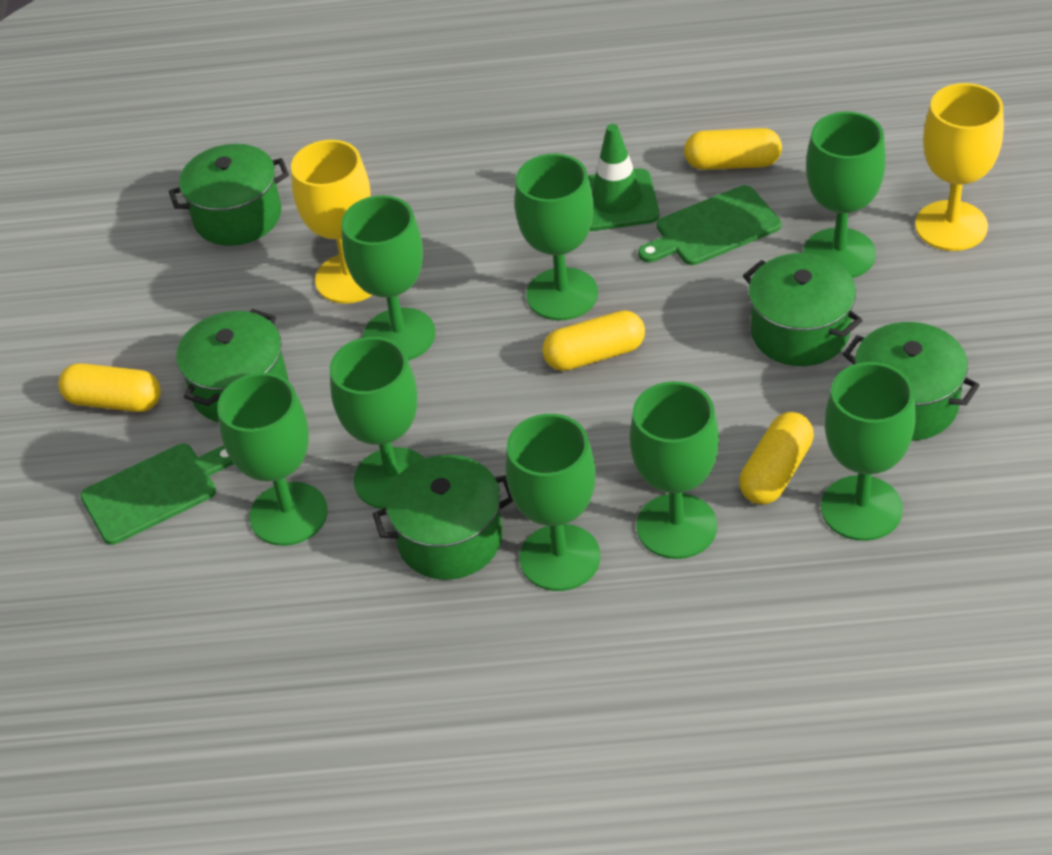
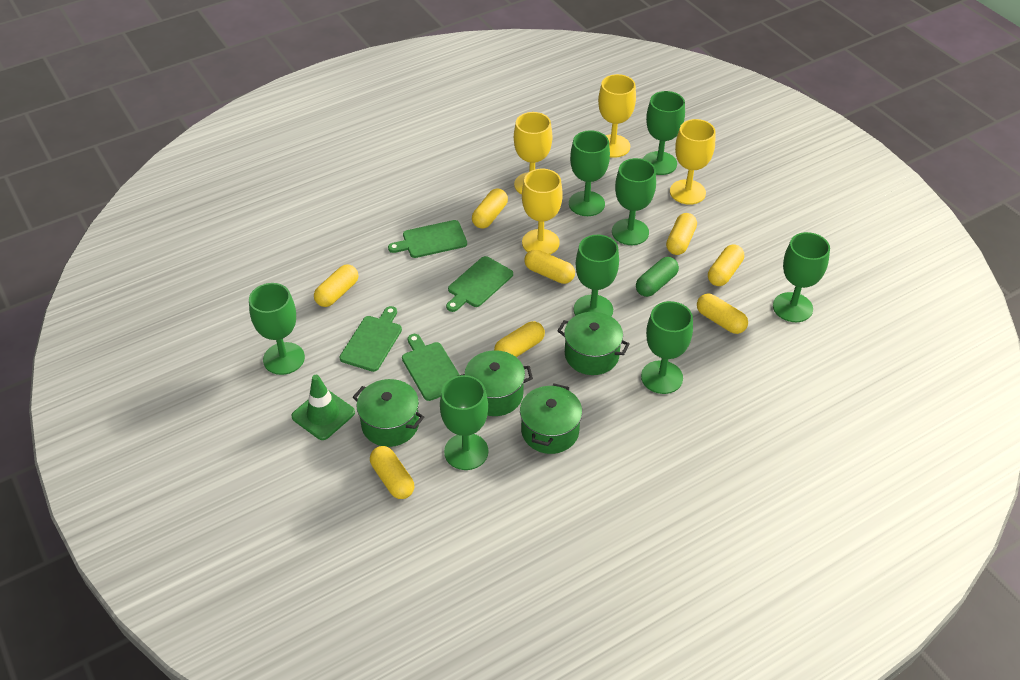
green capsule: none = 0 -> [636,257,679,297] = 1
green cutting board: [80,443,234,545] [638,185,781,265] = 2 -> [340,306,402,372] [388,220,467,258] [402,334,460,401] [446,256,513,312] = 4
green pot: [169,144,289,246] [176,309,288,423] [373,455,513,580] [743,253,863,366] [843,322,980,441] = 5 -> [353,379,424,447] [458,350,533,416] [520,383,582,454] [558,312,630,375] = 4
yellow capsule: [58,363,161,412] [542,310,645,371] [684,128,782,170] [739,412,814,504] = 4 -> [314,264,358,307] [370,446,414,499] [472,189,508,229] [494,321,545,357] [524,249,575,284] [666,213,697,255] [697,294,748,334] [708,244,744,286] = 8
yellow goblet: [291,140,372,304] [915,83,1004,251] = 2 -> [514,112,552,194] [522,169,563,254] [598,74,636,158] [670,119,715,205] = 4

